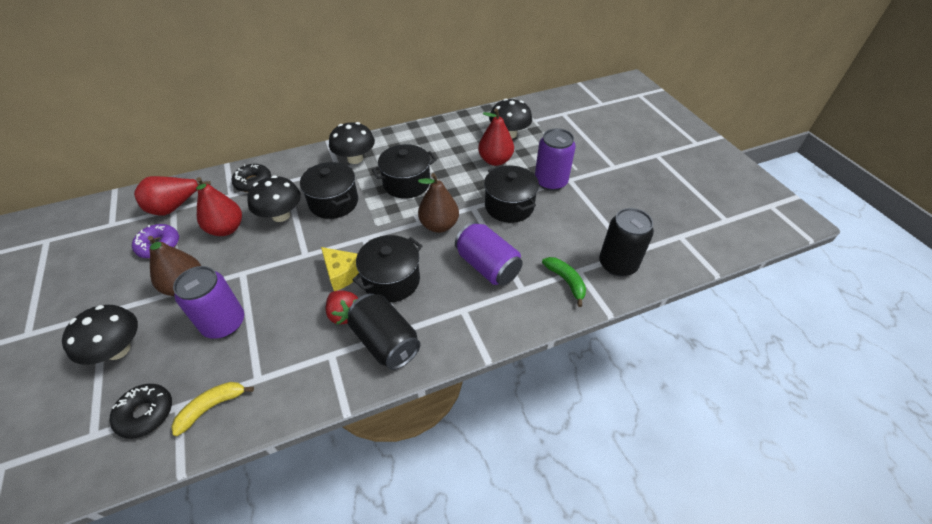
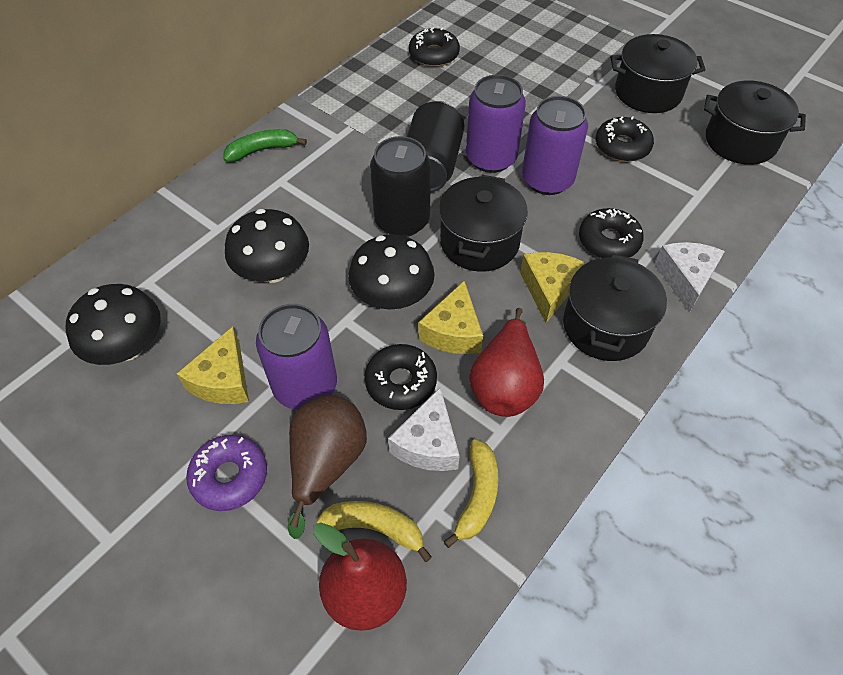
black donut: [109,384,172,439] [232,164,271,192] = 2 -> [364,344,437,410] [409,27,460,67] [579,208,644,258] [596,116,654,162] = 4
black mushroom: [62,305,138,365] [247,175,301,222] [329,122,375,164] [489,99,532,139] = 4 -> [66,284,161,365] [225,209,309,283] [348,234,435,309] = 3
brown pear: [148,236,201,296] [418,173,459,233] = 2 -> [288,395,367,539] = 1
red pear: [134,176,211,216] [196,177,242,236] [478,108,514,166] = 3 -> [313,522,407,631] [469,308,544,417] = 2
red strawberry: [325,290,358,325] = 1 -> none = 0
white cheese: none = 0 -> [388,387,460,471] [655,242,725,313] = 2
yellow banana: [171,382,254,436] = 1 -> [316,501,432,562] [444,439,498,548] = 2
yellow cheese: [321,247,359,291] = 1 -> [177,326,249,404] [418,281,483,354] [520,252,586,323] = 3

